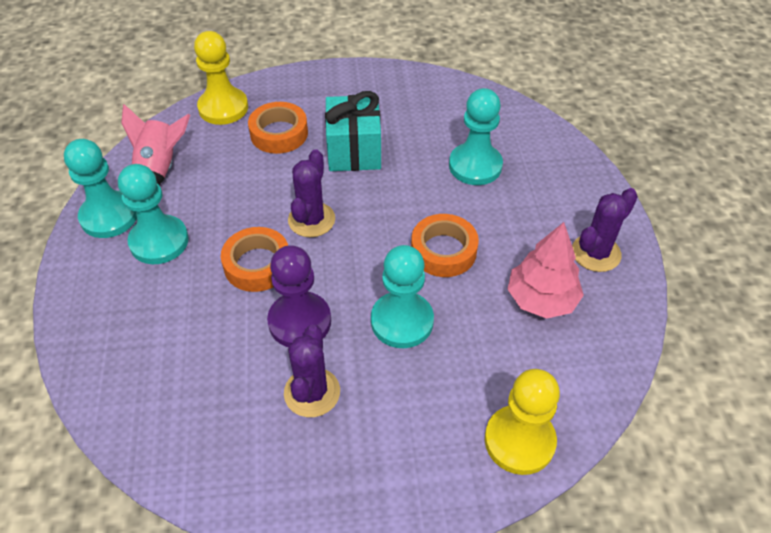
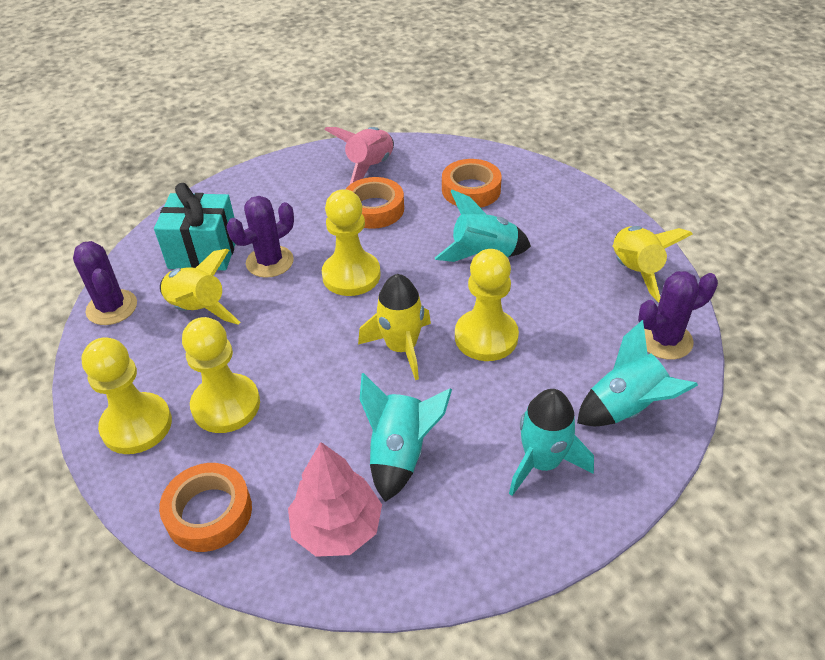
purple pawn: [267,245,331,347] = 1 -> none = 0
turquoise pawn: [64,139,137,238] [118,164,189,264] [371,245,434,348] [449,88,503,185] = 4 -> none = 0
turquoise rocket: none = 0 -> [360,373,452,502] [435,190,531,262] [509,389,594,496] [577,320,698,426] = 4
yellow pawn: [194,31,248,125] [485,369,560,475] = 2 -> [82,337,172,454] [182,317,260,433] [322,189,381,296] [455,249,519,361] = 4
yellow rocket: none = 0 -> [160,249,240,325] [358,274,431,380] [612,226,693,303] = 3

